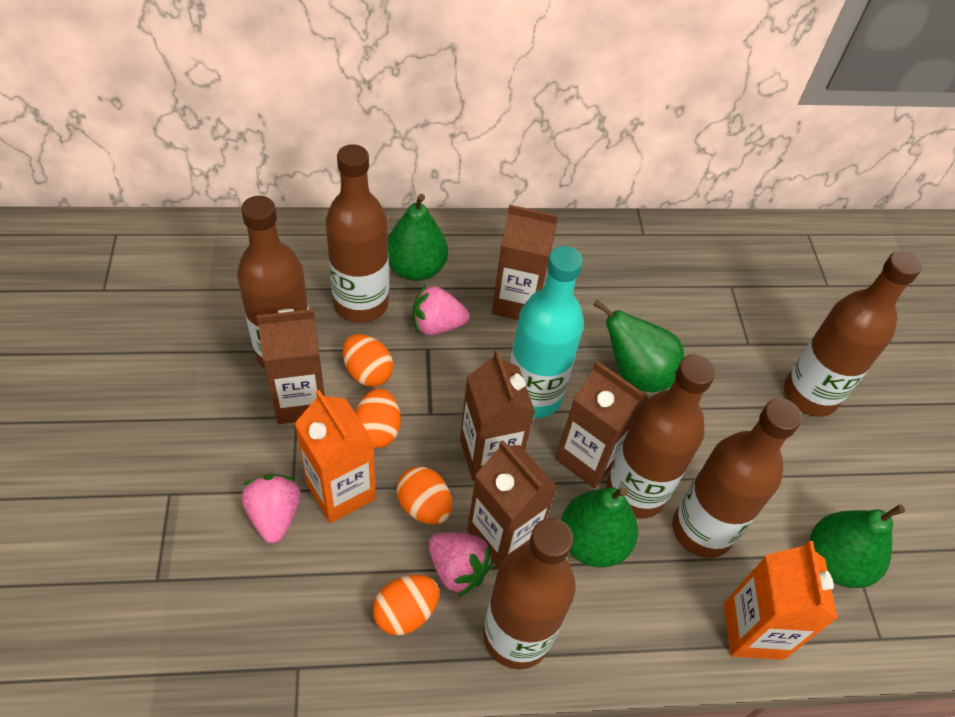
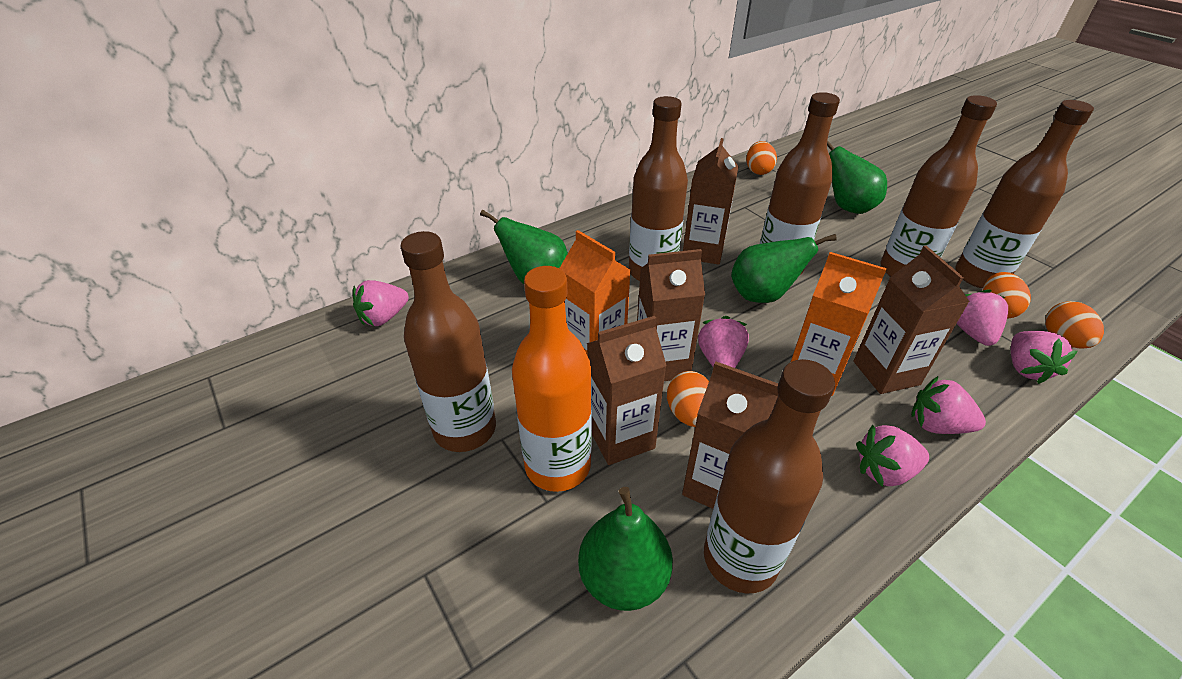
orange bottle: none = 0 -> [512,266,592,492] = 1
pink strawberry: [242,474,301,543] [412,284,470,335] [429,533,493,597] = 3 -> [353,280,409,326] [698,316,749,368] [856,425,929,487] [911,376,986,434] [957,289,1008,346] [1011,331,1077,384] = 6
turquoise bottle: [510,246,584,418] = 1 -> none = 0

